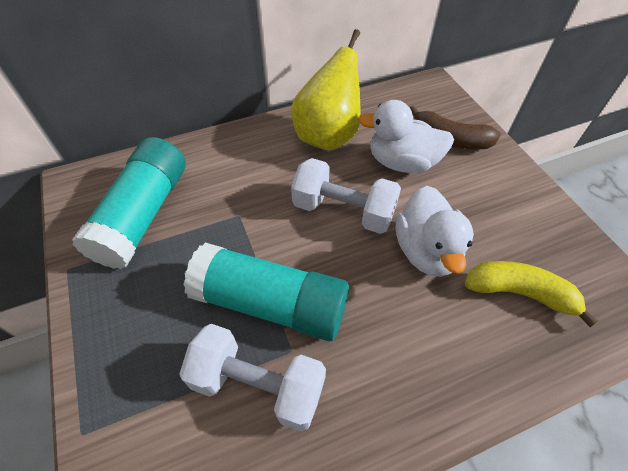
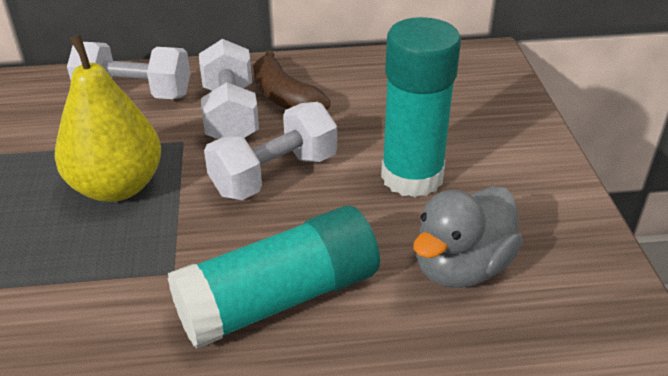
grey duck: none = 0 -> [414,186,523,288] = 1
white duck: [358,100,454,173] [396,186,474,277] = 2 -> none = 0
white dumbbell: [179,324,326,432] [291,158,401,234] = 2 -> [67,42,190,99] [199,39,259,139] [204,102,337,200] = 3
yellow banana: [465,261,598,327] = 1 -> none = 0

